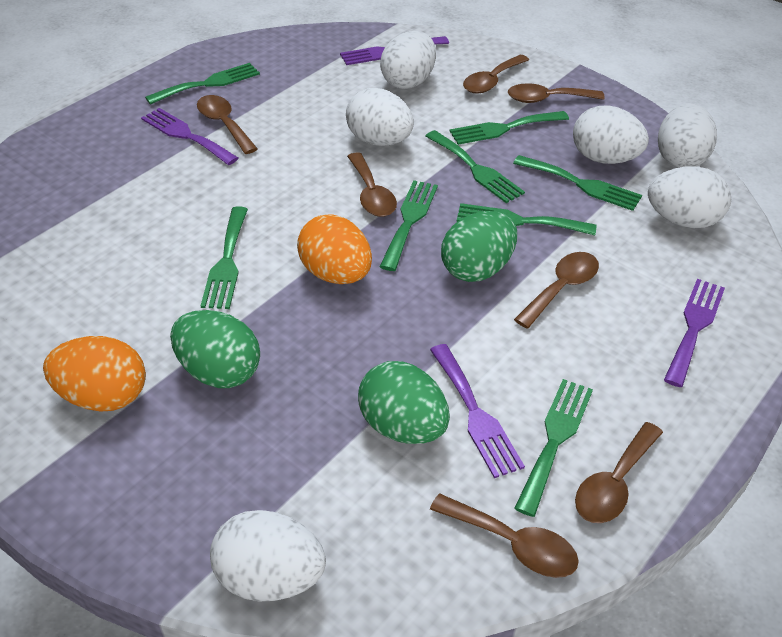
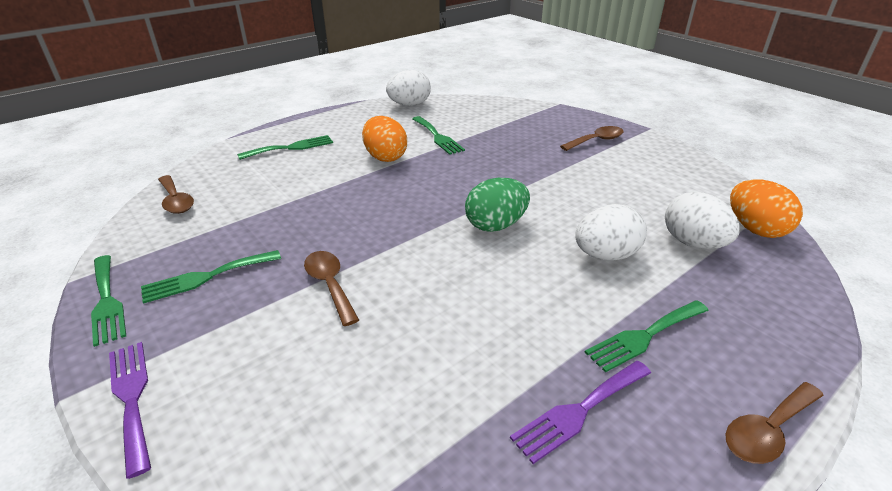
brown spoon: [197,95,258,154] [347,152,397,217] [430,494,579,578] [463,55,529,94] [508,83,605,103] [514,252,599,328] [575,422,663,523] = 7 -> [158,175,194,214] [304,251,359,326] [560,126,624,151] [726,382,824,464] = 4
green egg: [170,310,260,388] [358,361,450,444] [441,211,517,282] = 3 -> [465,178,530,232] = 1
green fork: [145,63,260,105] [201,206,248,309] [380,180,438,271] [426,130,525,203] [449,111,569,145] [457,203,596,235] [513,155,642,211] [514,379,593,517] = 8 -> [91,255,126,347] [141,250,281,304] [237,135,333,160] [412,116,465,155] [585,300,709,373] = 5
purple fork: [141,108,238,165] [340,36,449,65] [430,344,525,478] [664,279,725,387] = 4 -> [109,342,151,479] [510,361,651,464] = 2
white egg: [210,510,326,601] [346,88,414,146] [380,31,436,89] [573,105,649,164] [648,166,731,228] [658,103,717,168] = 6 -> [386,70,431,106] [575,204,647,261] [665,192,740,249] = 3

